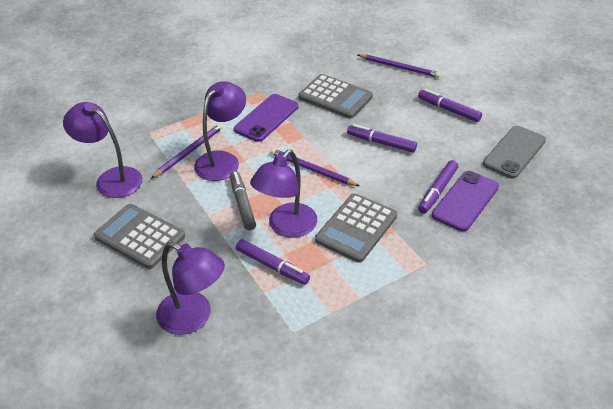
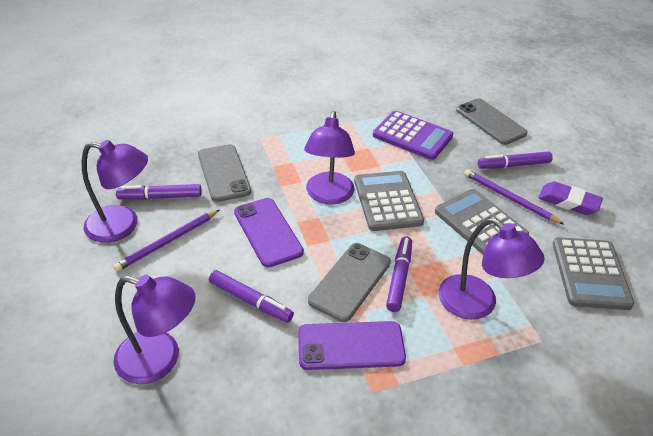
grey marker: [230,171,256,230] = 1 -> none = 0
grey phone: [483,126,546,178] = 1 -> [198,144,251,202] [308,243,391,322] [456,98,528,145] = 3
purple calculator: none = 0 -> [373,111,453,160] = 1
purple eraser: none = 0 -> [538,182,603,215] = 1
purple pencil: [151,124,223,179] [270,148,360,186] [358,54,440,78] = 3 -> [113,210,219,272] [464,169,565,225] = 2

